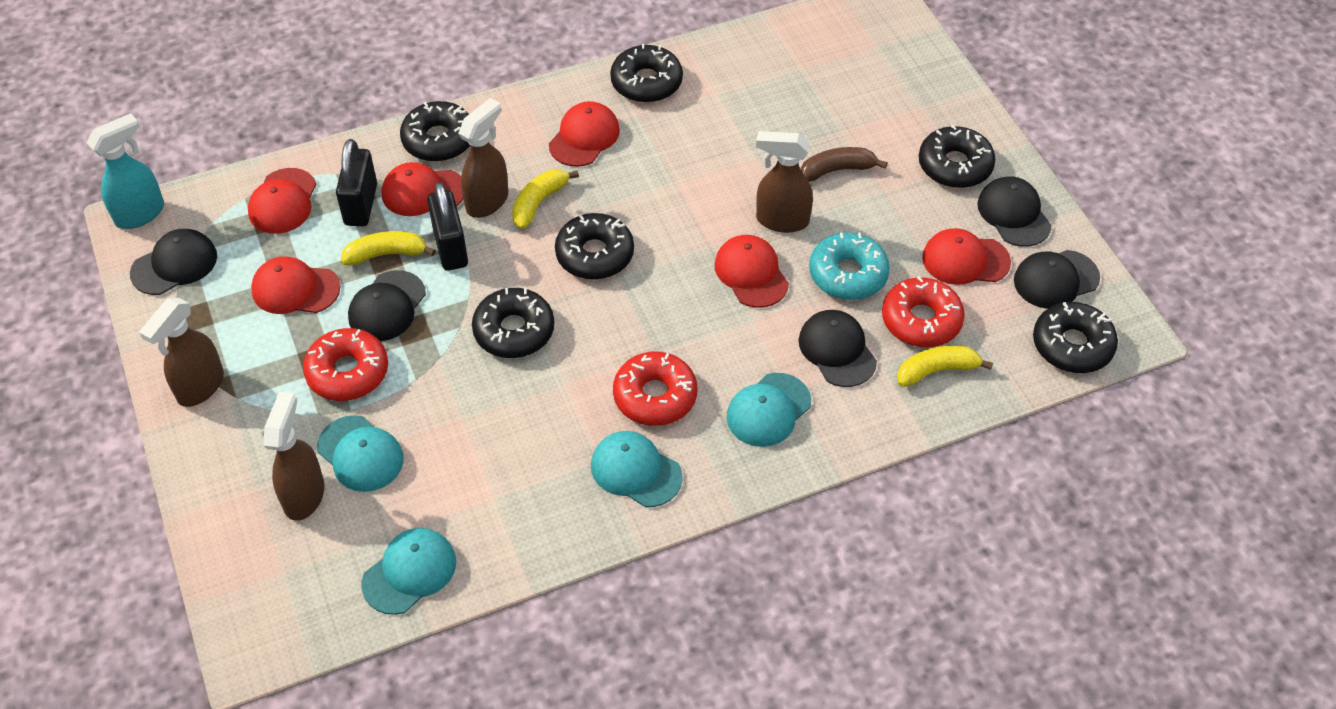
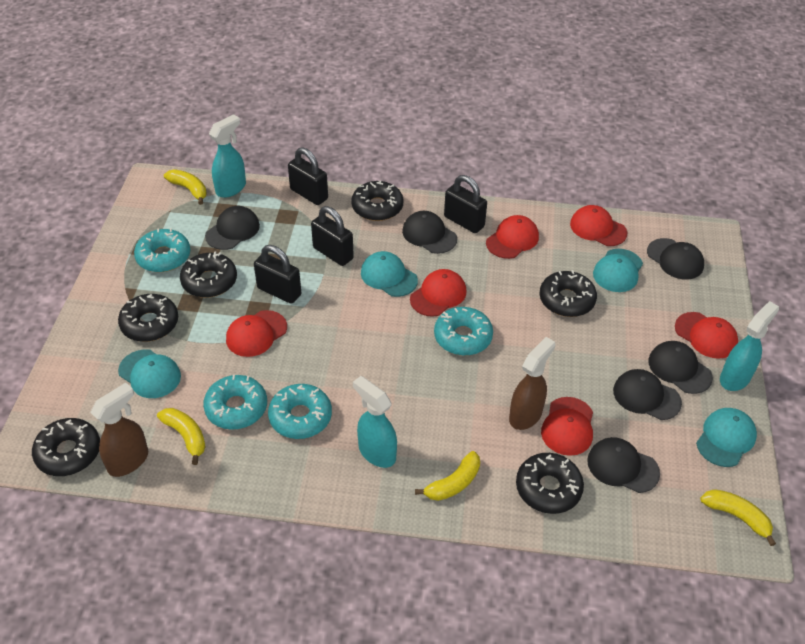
black cap: [130,229,217,295] [348,270,426,341] [799,310,877,387] [977,176,1052,247] [1014,250,1100,309] = 5 -> [205,206,260,250] [402,211,457,254] [587,437,660,493] [613,369,682,420] [647,238,704,280] [648,341,713,394] = 6
black padlock: [336,139,377,226] [427,182,468,271] = 2 -> [254,245,301,304] [288,147,328,205] [311,206,354,266] [444,175,487,233] = 4
brown banana: [800,147,888,182] = 1 -> none = 0
brown spray bottle: [139,298,224,407] [263,392,324,521] [458,98,509,218] [756,131,813,233] = 4 -> [90,383,148,477] [509,337,556,430] = 2
red donut: [303,328,388,401] [613,352,697,426] [882,276,965,347] = 3 -> none = 0
turquoise donut: [809,233,890,300] = 1 -> [134,228,190,272] [203,375,267,430] [268,384,332,439] [434,307,493,356] = 4
turquoise spray bottle: [87,113,164,229] = 1 -> [209,114,246,198] [353,376,397,468] [720,301,779,391] = 3
yellow banana: [341,231,436,265] [512,169,579,229] [897,346,993,387] = 3 -> [157,408,206,465] [164,169,207,205] [415,451,480,501] [700,489,776,546] = 4

